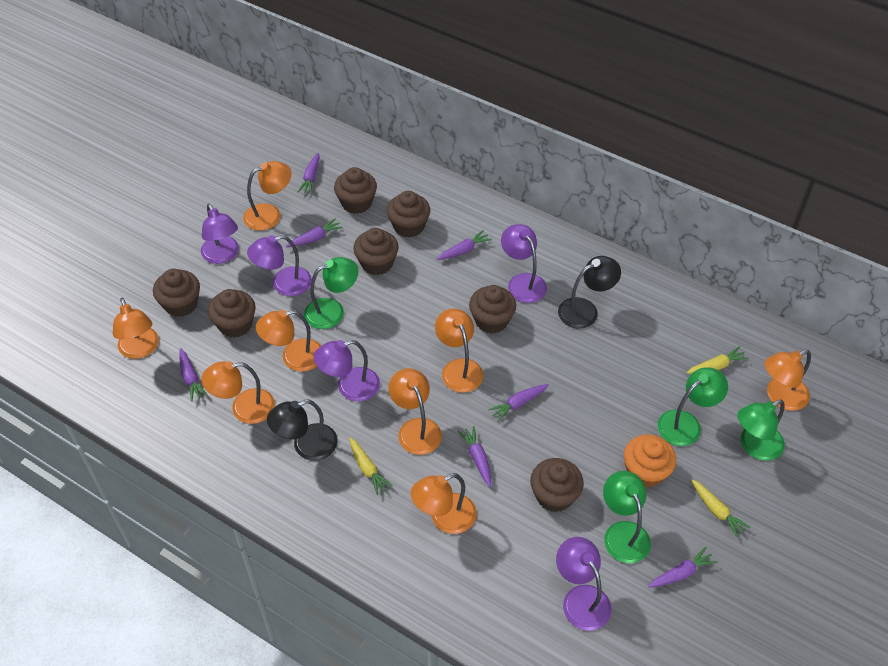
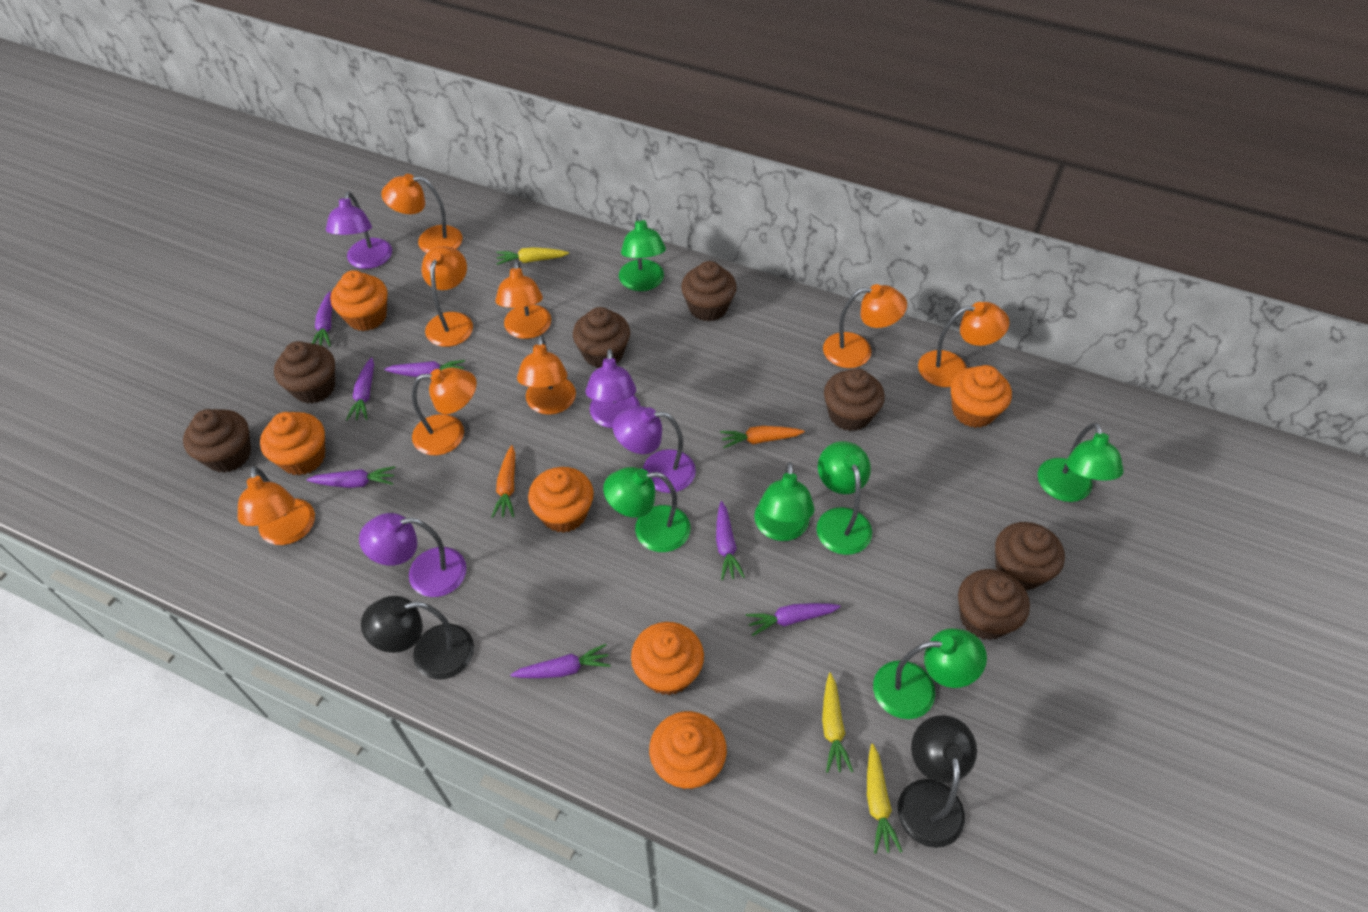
green lamp: [304,257,358,329] [603,471,651,563] [657,367,728,446] [737,400,785,461] = 4 -> [603,467,690,552] [619,213,666,291] [754,462,815,541] [816,441,872,555] [873,628,987,719] [1038,422,1124,502] = 6
orange carrot: none = 0 -> [491,445,515,518] [720,426,805,448] = 2
orange cupcake: [624,434,676,488] = 1 -> [260,412,325,475] [330,270,387,331] [528,467,594,533] [631,622,704,695] [649,711,727,789] [951,365,1012,428] = 6
purple lamp: [201,203,239,264] [247,235,312,296] [313,340,380,401] [501,224,547,303] [556,537,612,631] = 5 -> [326,191,392,269] [359,513,467,597] [585,349,640,428] [613,406,696,493] = 4

